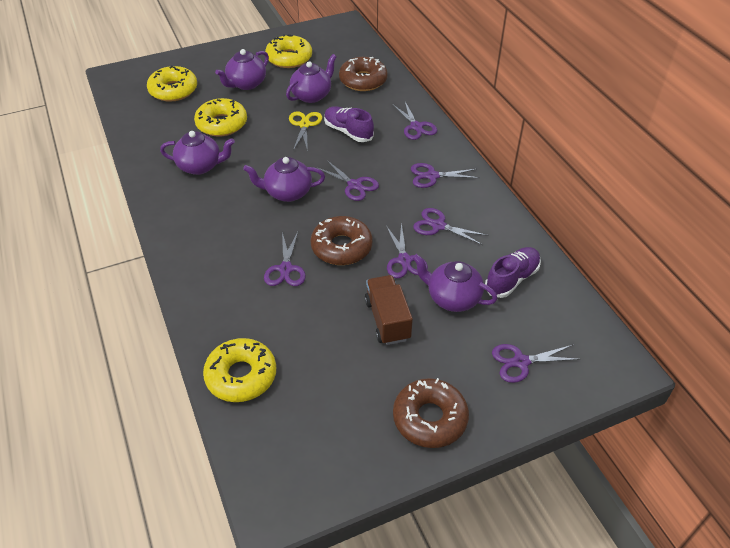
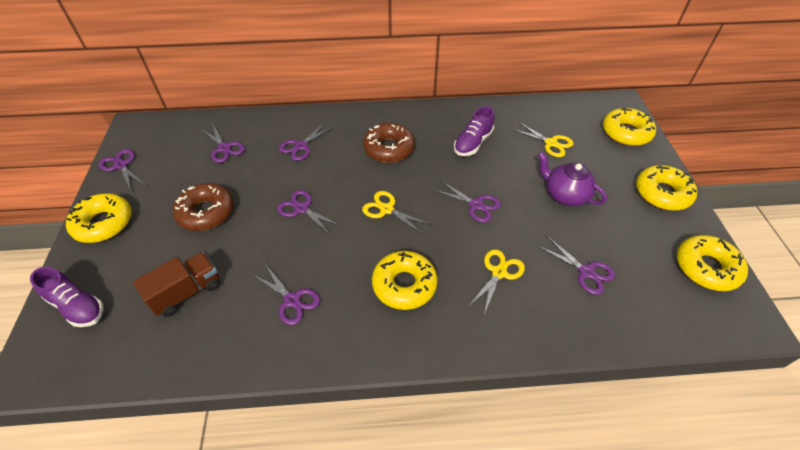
brown donut: [311,216,373,265] [339,57,388,91] [393,378,469,448] = 3 -> [173,183,234,231] [363,123,415,163] = 2
purple teapot: [160,131,235,175] [215,49,269,90] [243,157,325,202] [286,54,337,103] [413,254,497,312] = 5 -> [538,152,607,206] = 1
yellow donut: [147,65,197,102] [194,98,247,137] [203,338,276,402] [265,34,312,68] = 4 -> [66,194,132,243] [372,251,438,310] [603,108,656,146] [636,165,697,210] [677,235,748,291] = 5
yellow scissors: [289,111,322,151] = 1 -> [362,191,431,234] [468,249,525,314] [512,122,573,157] = 3

